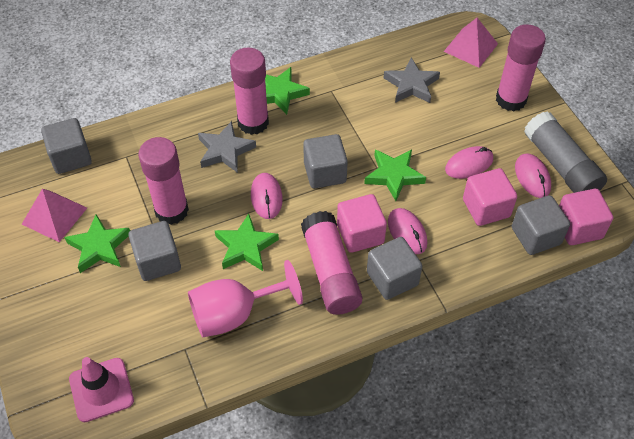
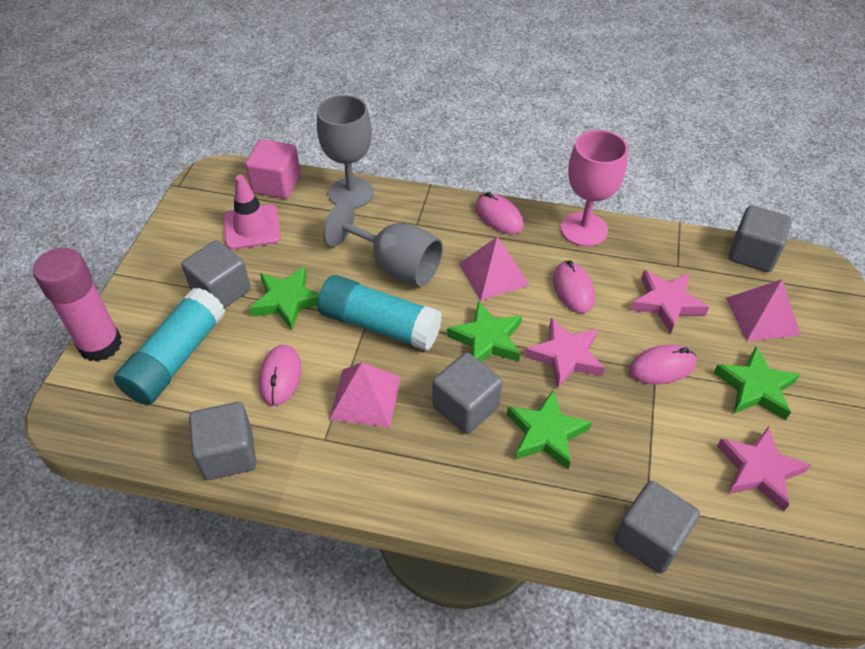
grey glue stick: [524,111,607,193] = 1 -> none = 0
grey goblet: none = 0 -> [317,95,374,209] [323,200,443,286] = 2
grey star: [198,121,256,173] [384,58,440,103] = 2 -> none = 0
pink cube: [337,194,387,253] [463,168,517,226] [559,189,613,245] = 3 -> [245,139,301,199] = 1
pink glue stick: [138,137,189,225] [230,48,269,135] [301,211,362,315] [496,24,546,111] = 4 -> [33,248,122,362] = 1
pink pyramid: [22,189,87,242] [444,18,498,68] = 2 -> [329,362,401,427] [459,237,530,301] [726,279,801,341] = 3
pink star: none = 0 -> [525,318,605,389] [630,270,709,334] [717,426,811,511] = 3
turquoise glue stick: none = 0 -> [114,287,225,405] [317,275,442,351] = 2

